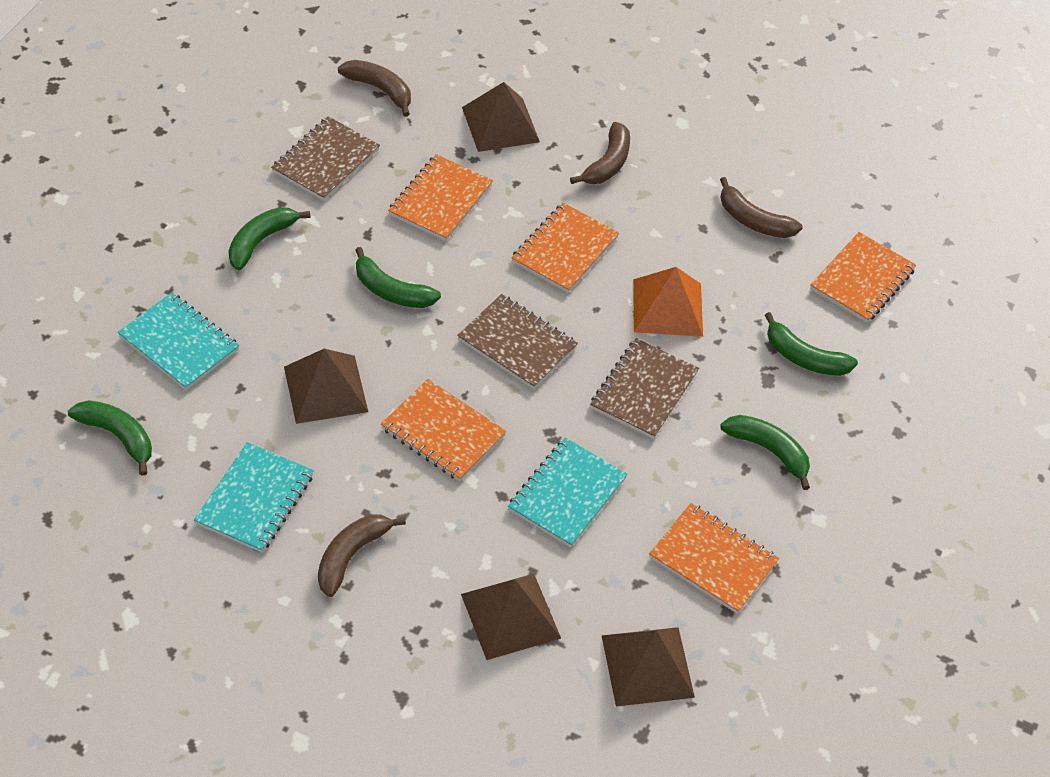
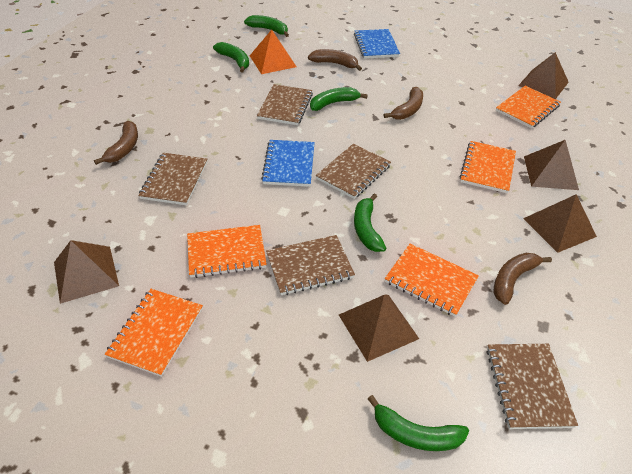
blue notebook: none = 0 -> [261,140,315,187] [354,29,400,59] = 2
brown notebook: [271,116,380,201] [457,294,578,389] [590,338,699,439] = 3 -> [138,153,207,205] [257,84,313,125] [266,235,355,295] [316,144,391,199] [487,344,578,429] = 5
brown pyramid: [284,349,368,424] [461,574,561,660] [462,82,540,152] [601,627,695,707] = 4 -> [54,240,119,304] [339,295,419,362] [518,52,569,99] [523,194,597,253] [524,140,579,190] = 5
turquoise notebook: [118,292,239,390] [194,442,314,553] [508,438,628,548] = 3 -> none = 0

